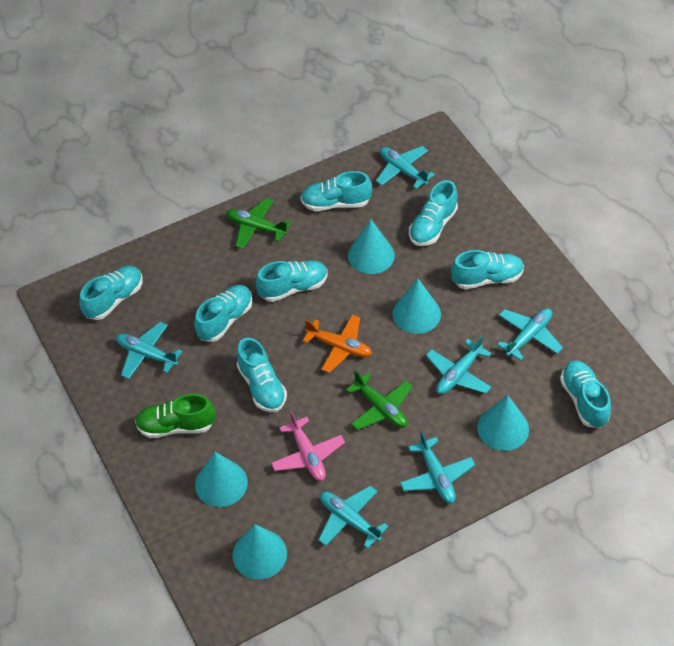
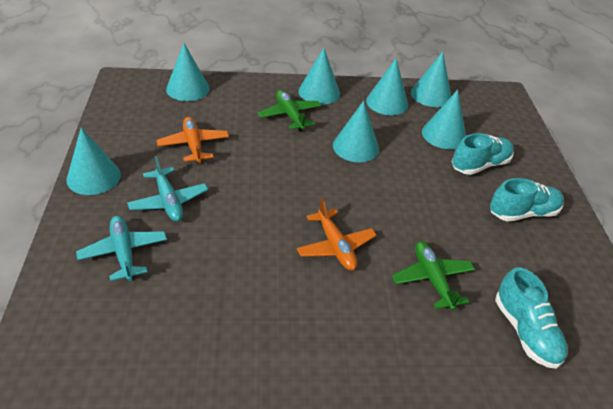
green shoe: [135,394,215,438] = 1 -> none = 0
orange plane: [302,315,372,373] = 1 -> [156,117,229,164] [297,198,377,271] = 2
pink plane: [271,411,345,481] = 1 -> none = 0
turquoise cone: [195,452,248,507] [233,524,287,580] [348,220,395,274] [392,279,441,334] [477,395,529,451] = 5 -> [67,128,121,195] [166,43,210,101] [299,48,340,105] [333,101,379,162] [366,58,408,115] [411,51,451,107] [422,90,466,149] = 7
turquoise plane: [116,322,183,379] [318,486,389,549] [376,146,435,189] [400,431,475,504] [426,335,492,395] [497,308,563,361] = 6 -> [76,216,167,281] [127,156,208,222] = 2
turquoise shoe: [79,266,142,320] [194,285,253,342] [237,337,287,412] [255,260,328,302] [300,171,372,211] [409,180,458,246] [451,250,524,289] [560,360,611,428] = 8 -> [452,133,514,175] [490,178,564,222] [495,267,568,369] = 3

